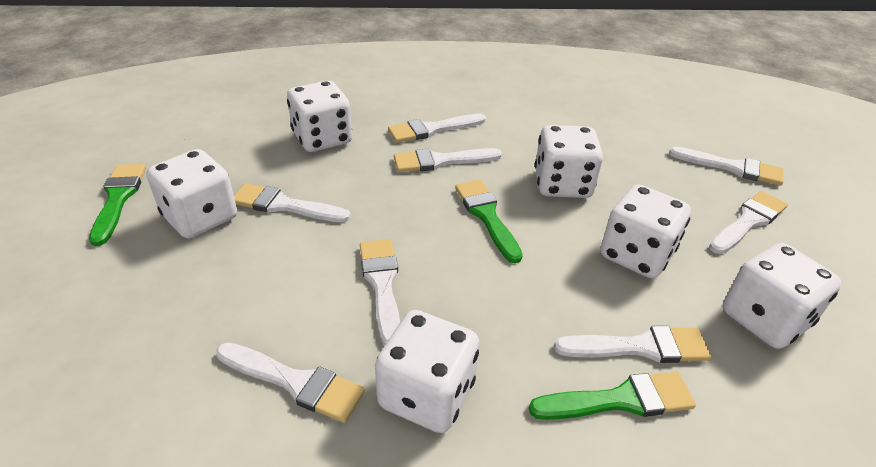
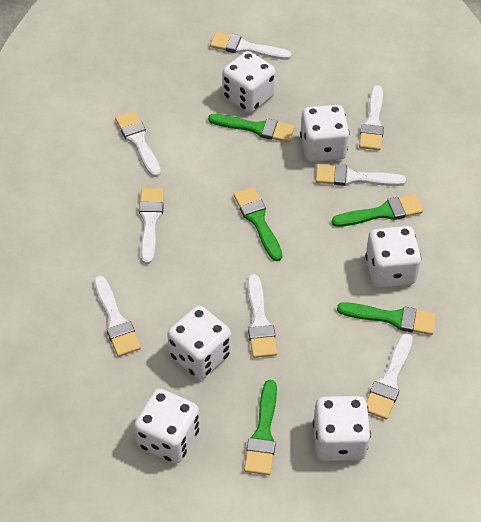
green brush: [89,164,146,246] [455,180,523,263] [529,372,696,420] = 3 -> [208,114,295,142] [234,187,283,261] [244,380,277,475] [332,194,423,227] [337,302,436,335] = 5

